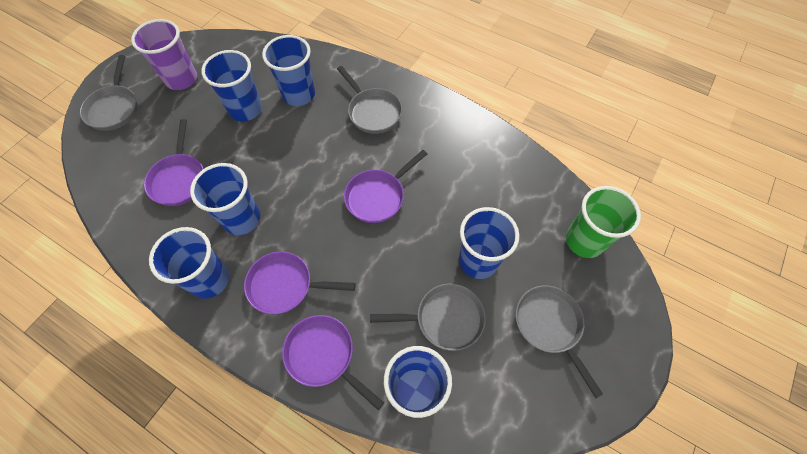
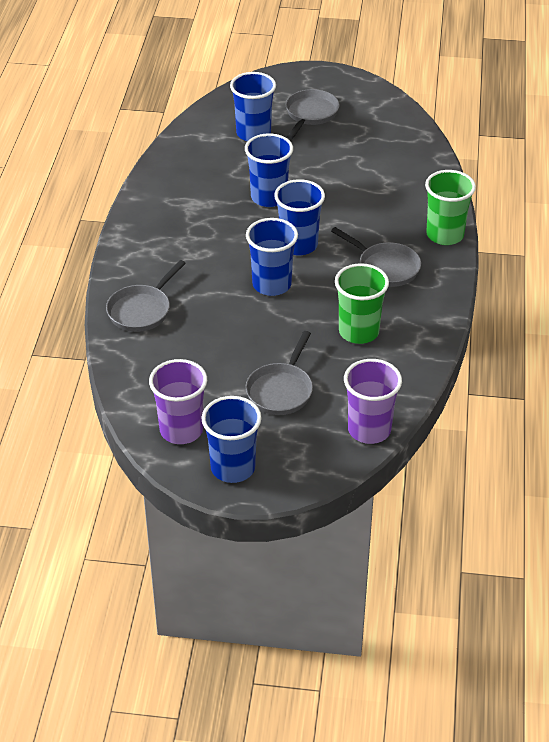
blue cup: [149,227,229,299] [190,163,260,235] [201,50,262,121] [262,35,315,106] [384,346,452,418] [459,207,519,279] = 6 -> [202,396,262,483] [230,72,276,142] [245,133,293,207] [246,218,298,296] [274,179,325,255] = 5
green cup: [566,186,641,258] = 1 -> [335,263,389,344] [425,170,476,245] = 2
purple cup: [131,19,197,90] = 1 -> [149,359,207,444] [344,359,402,444] = 2
purple pan: [144,119,204,206] [244,251,356,314] [282,315,384,410] [344,150,427,223] = 4 -> none = 0

